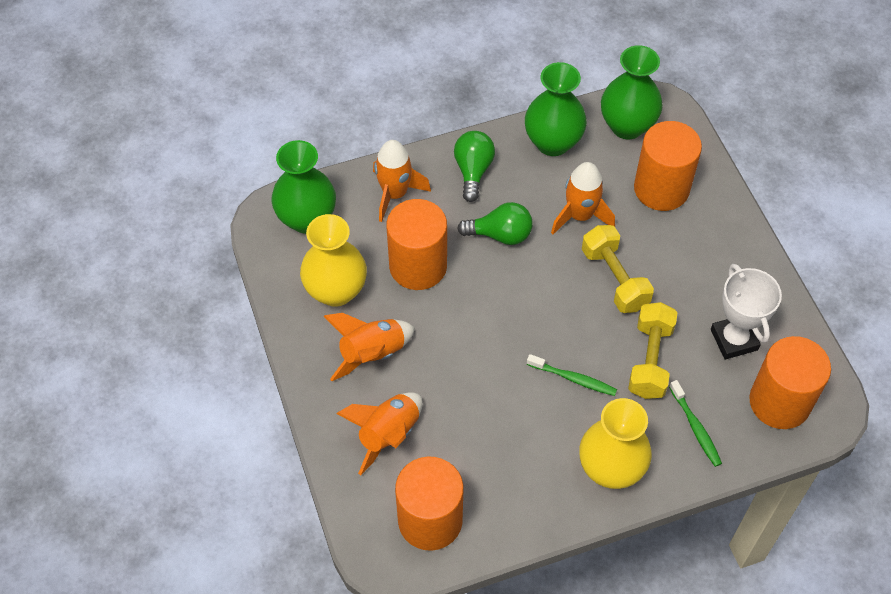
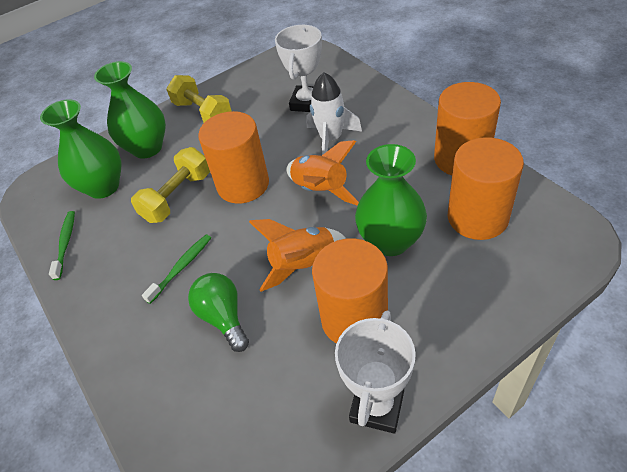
green light bulb: [454,131,495,202] [457,202,533,245] = 2 -> [188,273,249,352] = 1
orange rocket: [324,313,415,381] [336,392,423,475] [373,140,431,222] [551,162,615,234] = 4 -> [249,219,346,292] [286,140,359,206] = 2
white rocket: none = 0 -> [306,72,362,155] = 1
white trophy: [711,264,782,359] = 1 -> [275,25,322,112] [335,310,416,434] = 2
yellow vase: [300,214,367,307] [579,398,652,489] = 2 -> none = 0

